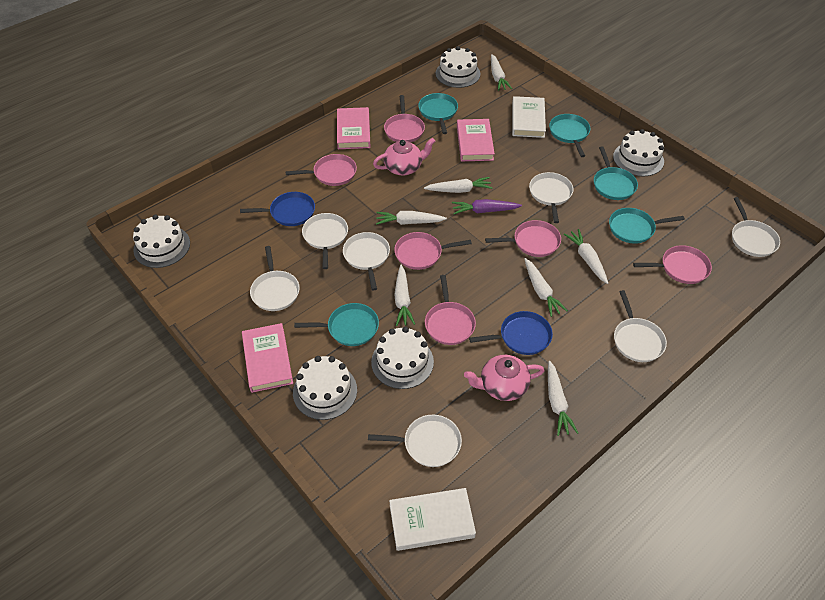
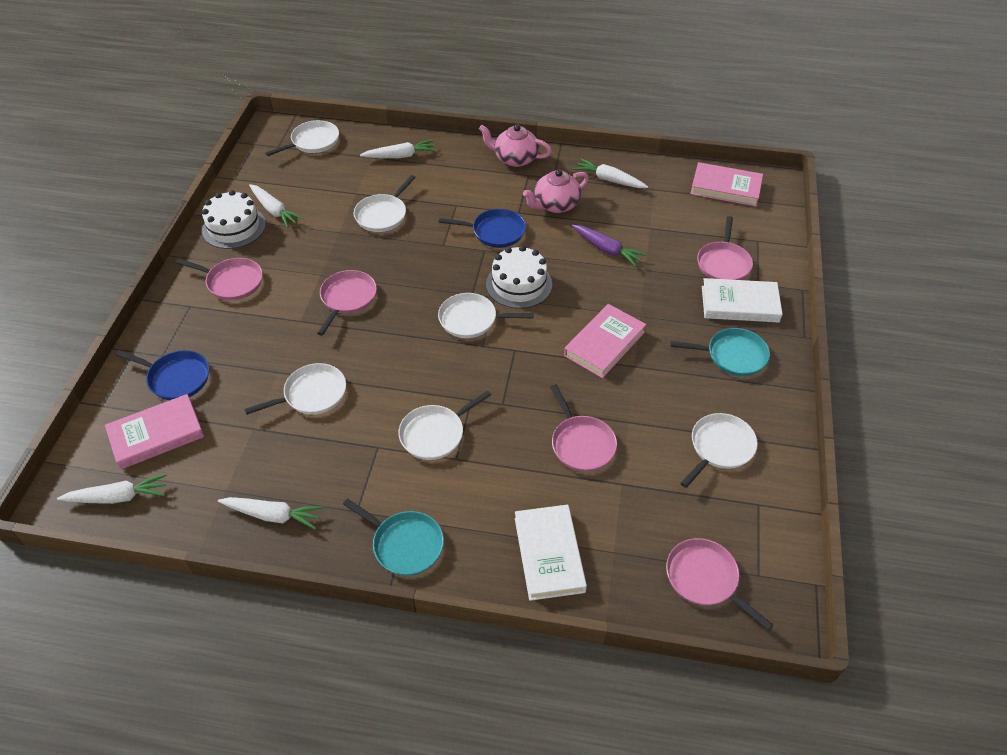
pink pan: [285,154,357,186] [384,95,425,142] [394,232,472,270] [425,275,476,345] [485,220,561,257] [633,245,712,284] = 6 -> [176,258,263,301] [317,270,377,336] [550,384,617,472] [666,538,773,630] [697,216,753,280] = 5
turquoise pan: [294,303,379,346] [418,93,458,134] [549,114,590,157] [594,146,638,200] [609,208,685,244] = 5 -> [343,498,444,576] [671,328,770,376] = 2
white cake: [133,215,190,268] [293,356,357,420] [371,327,434,389] [436,46,480,88] [613,129,664,176] = 5 -> [202,190,266,249] [486,245,552,309] = 2
white carrot: [376,211,447,225] [394,265,415,326] [424,177,493,193] [491,54,512,91] [525,258,568,317] [548,361,578,436] [564,229,608,284] = 7 -> [57,474,167,504] [218,497,323,529] [249,184,304,228] [360,140,436,158] [573,158,648,188] = 5
white pan: [250,246,300,311] [302,213,348,269] [343,232,390,291] [368,415,462,467] [529,172,574,223] [614,290,667,362] [732,197,780,257] = 7 -> [244,363,346,415] [265,120,339,156] [354,175,416,232] [398,390,491,460] [438,293,533,338] [680,413,758,488] = 6

